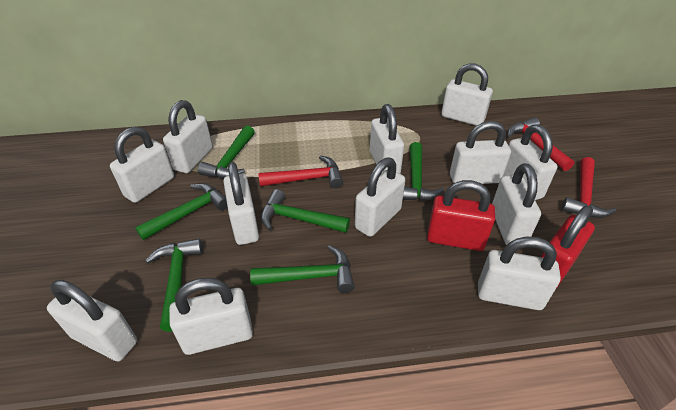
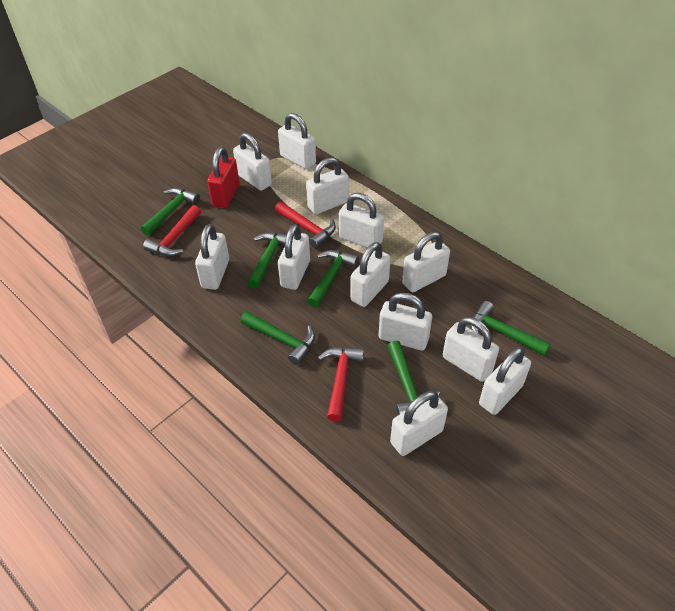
red padlock: [427,180,495,251] [541,205,595,287] = 2 -> [207,147,239,208] = 1

